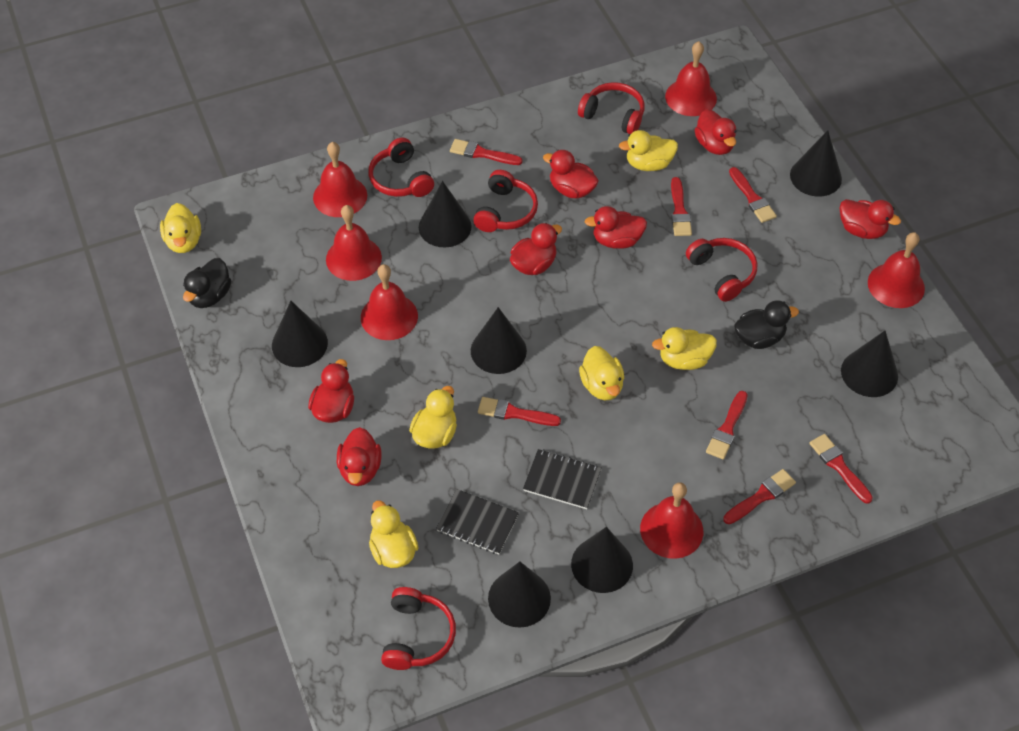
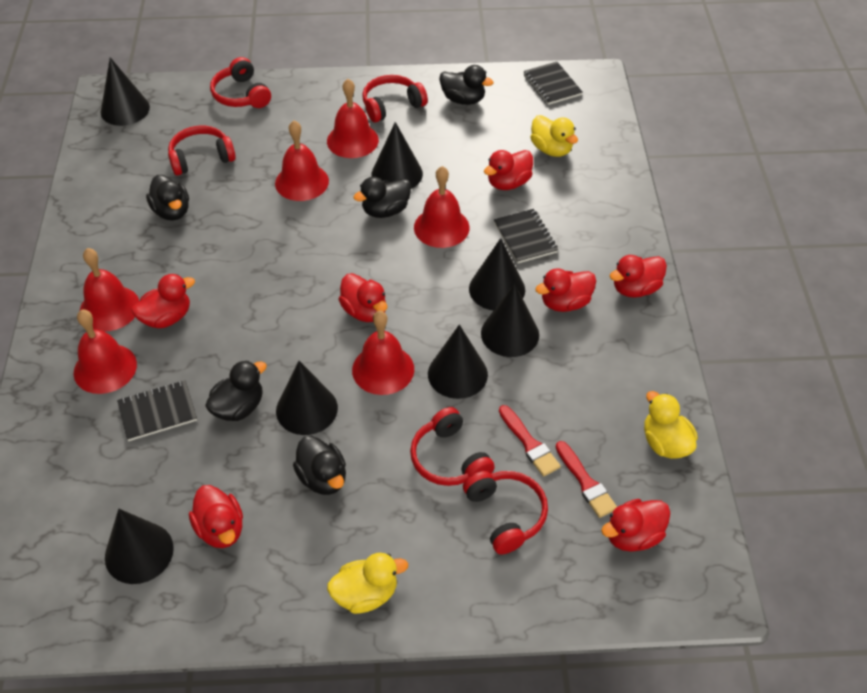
black duck: [183,258,231,308] [734,300,799,349] = 2 -> [146,175,189,221] [205,360,267,421] [293,436,346,495] [354,177,411,218] [439,65,494,105] = 5
black notebook: [436,489,519,555] [523,449,602,509] = 2 -> [117,380,197,441] [494,209,558,264] [523,62,583,105] = 3
red brush: [450,139,522,165] [478,397,561,426] [671,177,692,236] [706,391,748,459] [723,469,796,524] [729,167,777,223] [809,434,873,504] = 7 -> [499,405,561,476] [556,441,617,518] = 2
yellow duck: [160,203,201,253] [369,500,418,568] [409,386,457,449] [579,346,624,400] [619,130,678,171] [652,327,717,370] = 6 -> [327,553,408,614] [531,115,578,157] [644,391,698,459] = 3

